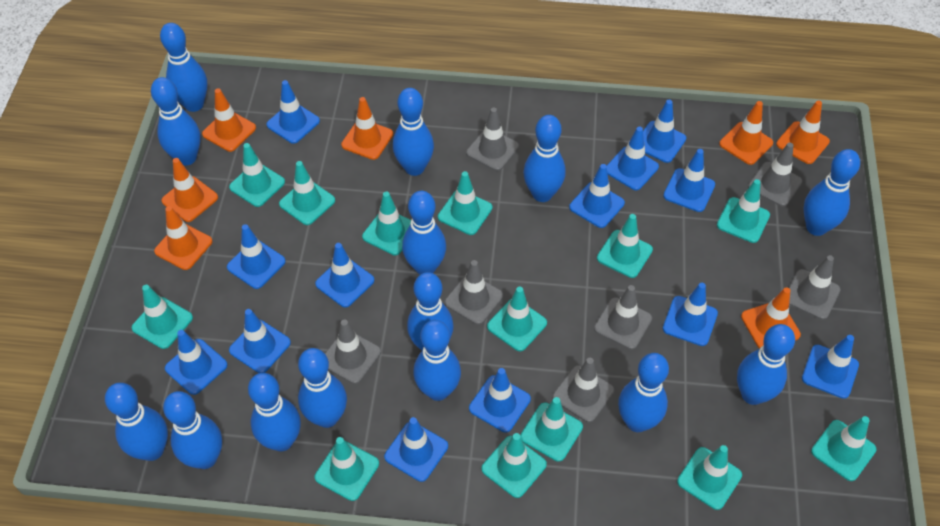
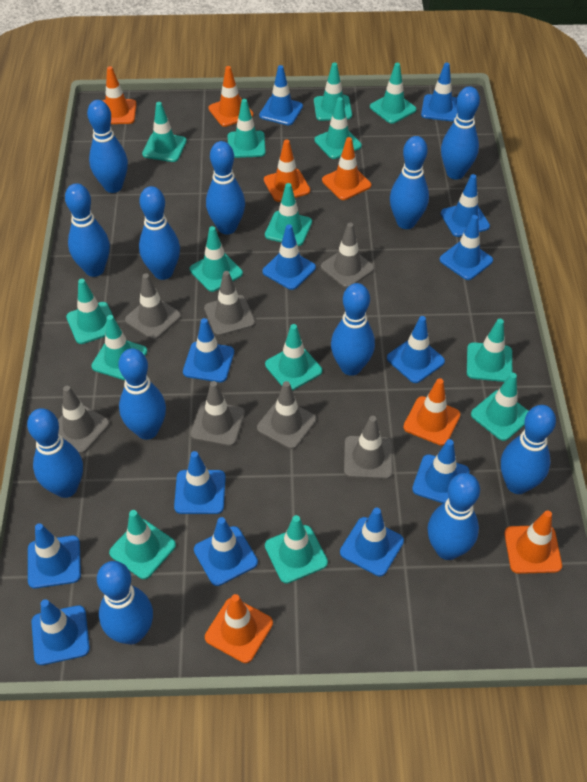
blue bowling pin: [105,383,168,461] [151,77,200,166] [160,23,208,112] [163,391,222,469] [248,373,301,451] [298,348,347,428] [393,88,434,176] [402,191,446,275] [407,272,454,350] [413,320,461,401] [523,115,566,202] [618,353,669,432] [737,324,795,405] [803,149,860,236] = 14 -> [27,408,83,498] [65,183,110,277] [87,100,128,193] [97,561,153,644] [118,348,166,440] [139,186,180,280] [206,141,245,235] [331,283,375,376] [390,136,429,229] [428,473,480,560] [441,86,480,179] [501,405,556,494] = 12
turquoise traffic cone: [132,285,193,349] [229,143,285,207] [279,161,335,225] [315,437,379,501] [362,191,411,255] [438,171,492,235] [481,433,547,498] [487,286,547,351] [520,397,583,462] [597,214,653,278] [677,445,742,510] [717,179,770,243] [811,416,876,481] = 13 -> [66,279,113,344] [91,315,147,380] [109,510,176,579] [142,102,187,162] [190,226,243,292] [228,99,266,158] [265,183,312,246] [265,324,322,391] [265,515,328,583] [314,62,352,121] [314,97,362,159] [370,63,416,124] [467,319,512,382] [471,373,528,441] = 14

